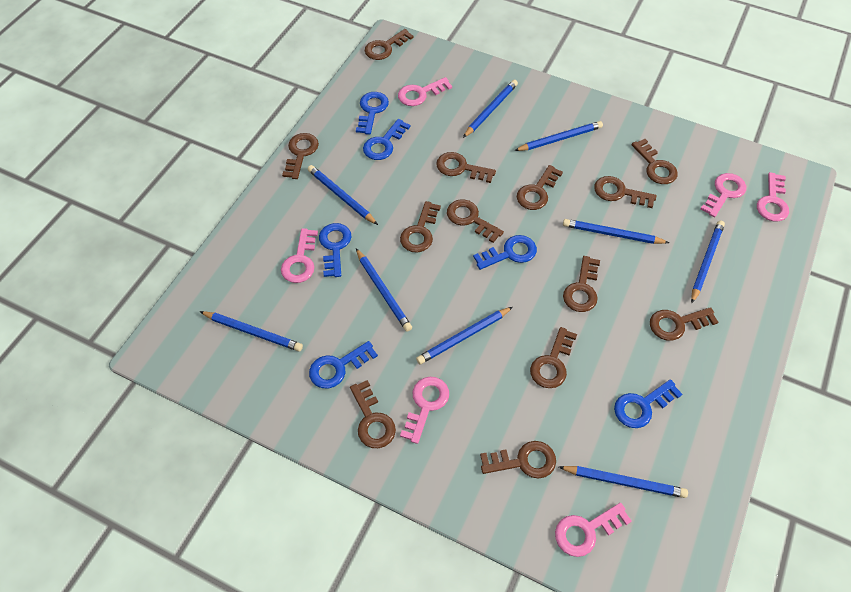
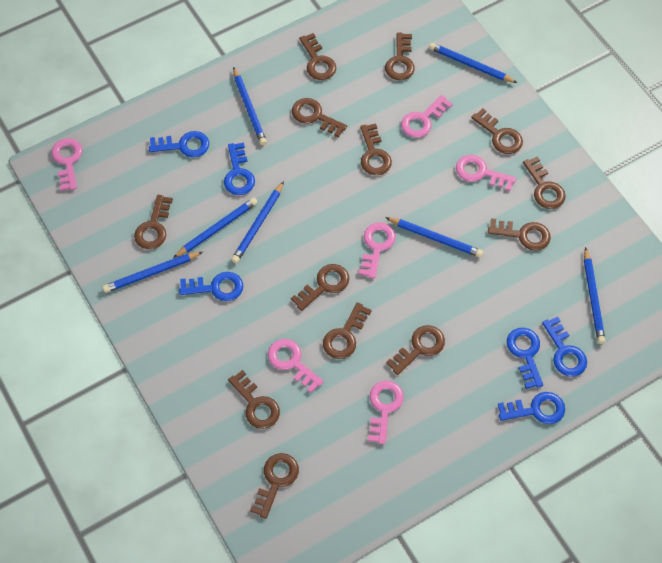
blue pencil: [199,311,303,352] [307,165,378,225] [356,248,412,332] [416,307,513,364] [463,80,518,138] [514,121,603,151] [559,466,688,498] [563,219,669,244] [691,220,725,303] = 9 -> [103,252,203,293] [173,198,258,258] [231,181,284,263] [233,67,267,145] [385,217,483,258] [429,43,517,83] [584,247,605,344] = 7

